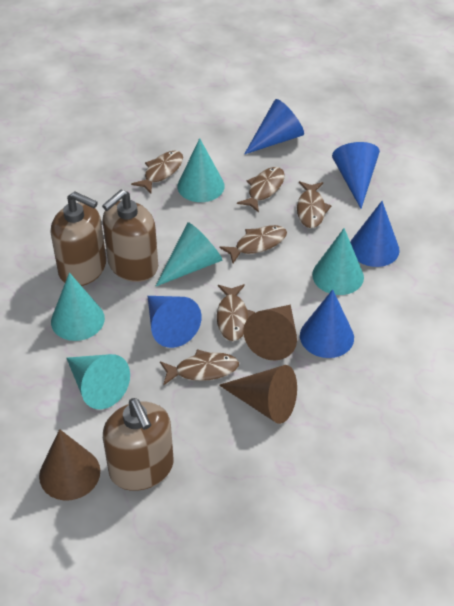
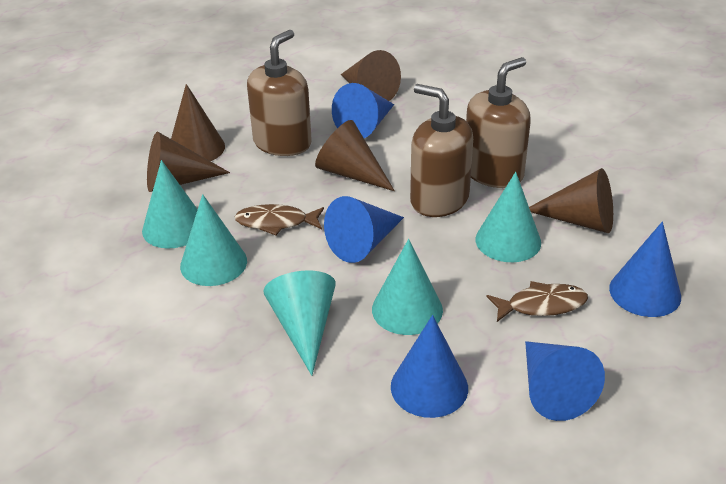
brown cone: [39,429,100,500] [219,365,297,424] [243,305,297,361] = 3 -> [147,131,230,192] [171,84,225,161] [315,120,395,191] [341,50,401,101] [529,168,613,233] = 5
brown fish: [131,151,183,193] [160,349,239,386] [217,284,255,341] [219,225,287,263] [237,167,285,212] [297,181,332,228] = 6 -> [235,204,324,235] [487,281,588,322] = 2

